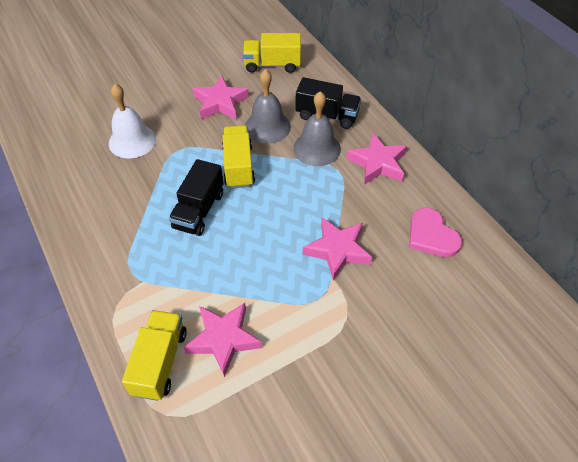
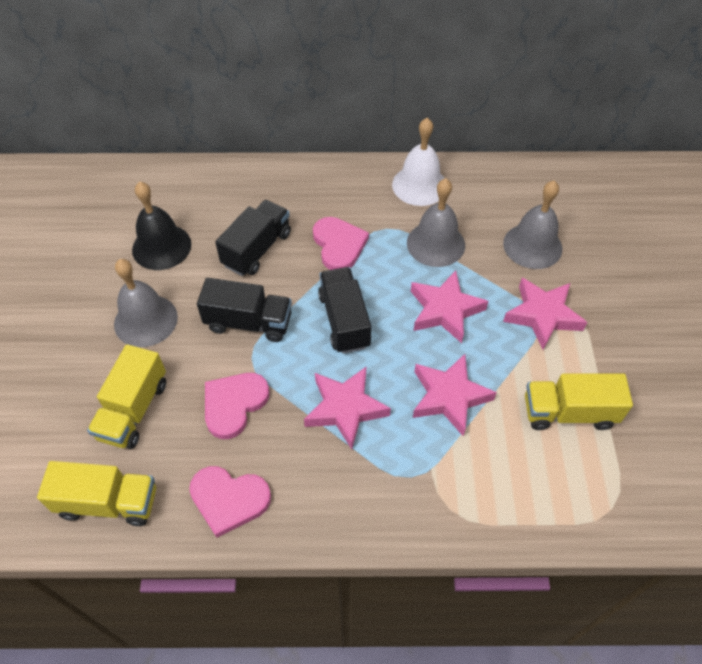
black bell: none = 0 -> [132,181,191,270] = 1
black truck: [169,159,224,236] [295,77,361,129] = 2 -> [197,278,292,342] [215,200,291,276] [318,267,371,354] = 3
grey bell: [245,69,291,144] [293,91,341,166] = 2 -> [114,259,178,347] [407,178,465,267] [503,181,562,269] = 3
pink heart: [409,208,462,257] = 1 -> [189,466,271,538] [205,373,270,439] [313,217,369,270] = 3

